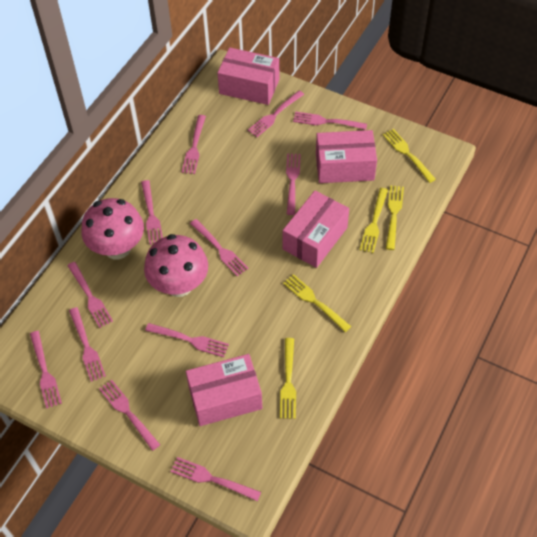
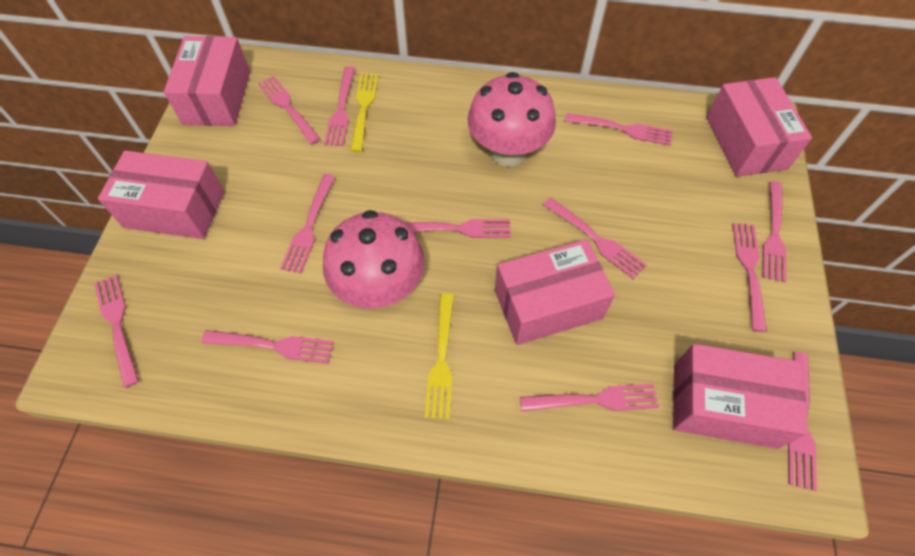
pink box: [186,354,262,426] [217,47,279,105] [283,191,349,268] [316,130,377,183] = 4 -> [98,150,224,239] [164,36,250,126] [495,239,615,345] [673,344,808,449] [706,77,812,177] = 5
yellow fork: [280,338,296,419] [283,274,351,332] [360,188,388,253] [383,129,436,183] [386,185,404,250] = 5 -> [350,73,379,152] [425,293,454,420] = 2

